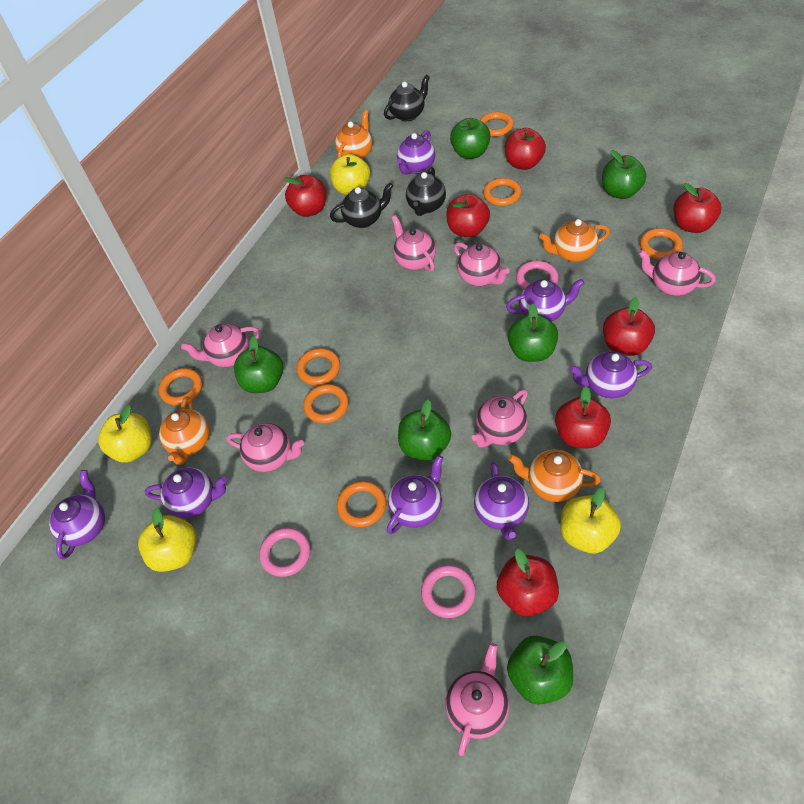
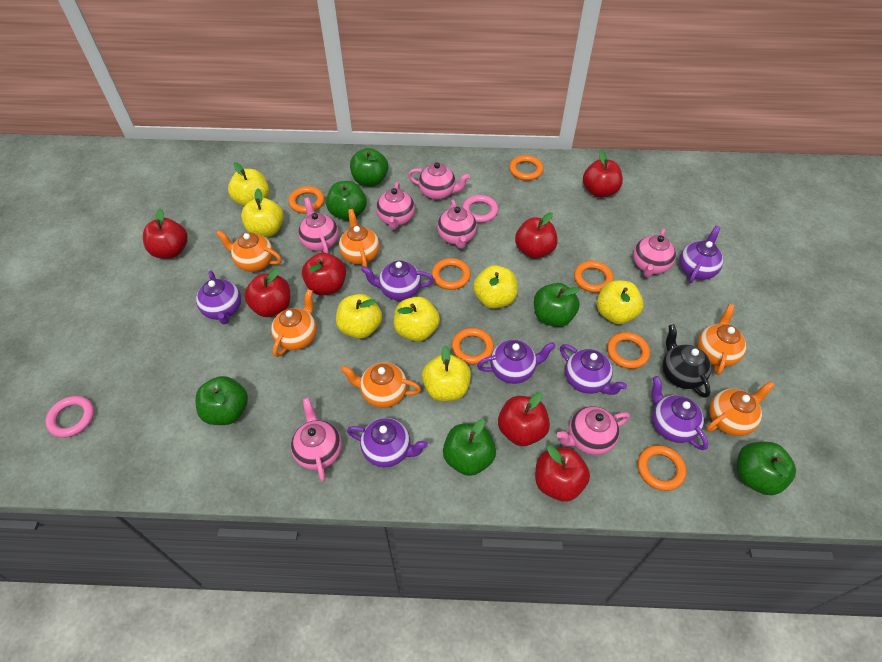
black teapot: [330,183,393,228] [384,74,430,121] [406,167,446,216] = 3 -> [662,324,711,398] = 1
orange teapot: [159,396,210,465] [335,110,373,159] [508,450,601,502] [539,219,610,262] = 4 -> [216,230,282,272] [271,289,317,357] [339,209,380,267] [341,362,421,408] [698,304,746,375] [706,381,775,436] = 6
pink ring: [259,528,310,577] [421,565,476,618] [516,261,558,290] = 3 -> [45,396,94,438] [462,195,498,223] = 2
yellow apple: [98,405,152,463] [138,508,197,572] [330,154,370,195] [560,488,621,553] = 4 -> [228,162,269,206] [241,189,284,237] [336,294,382,339] [394,297,440,341] [422,345,471,401] [473,265,518,309] [597,280,644,324] = 7

